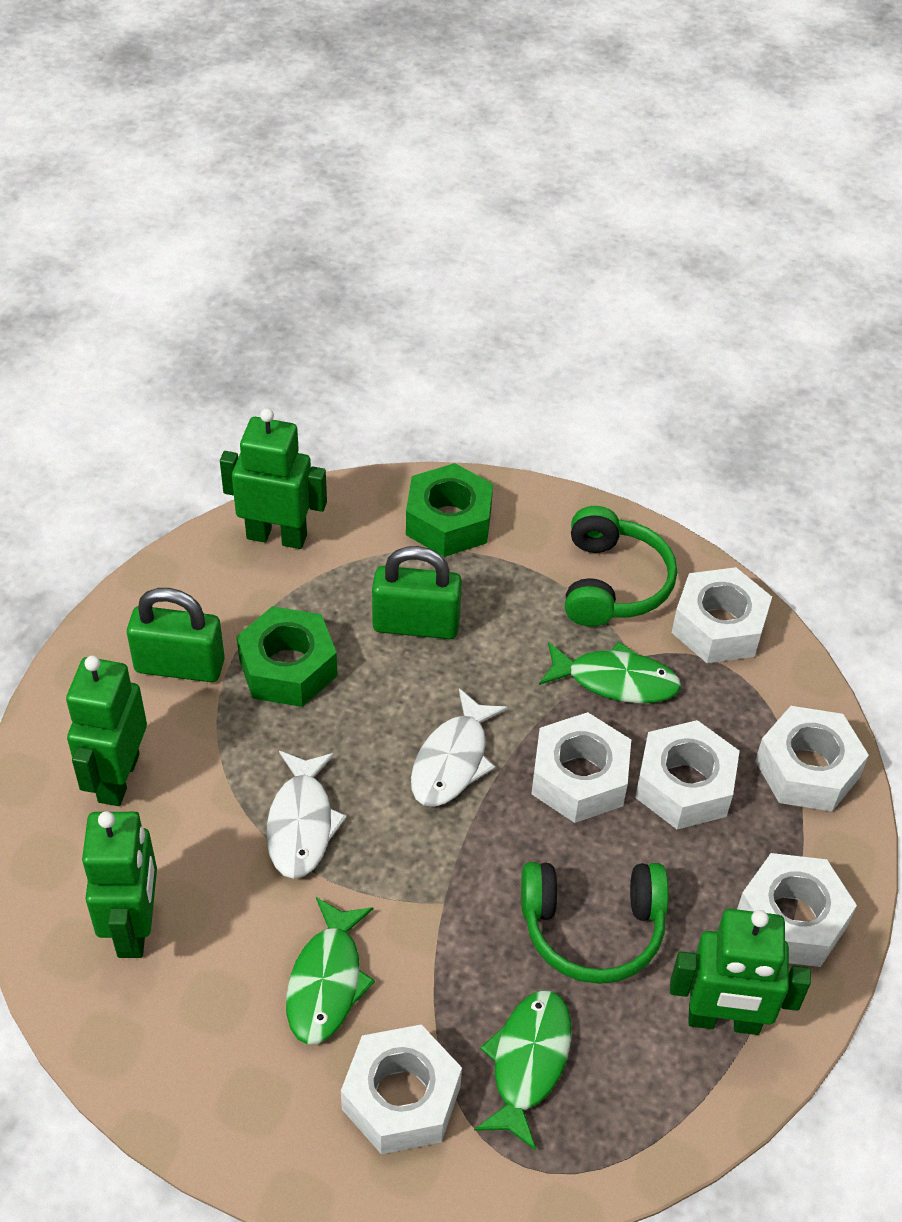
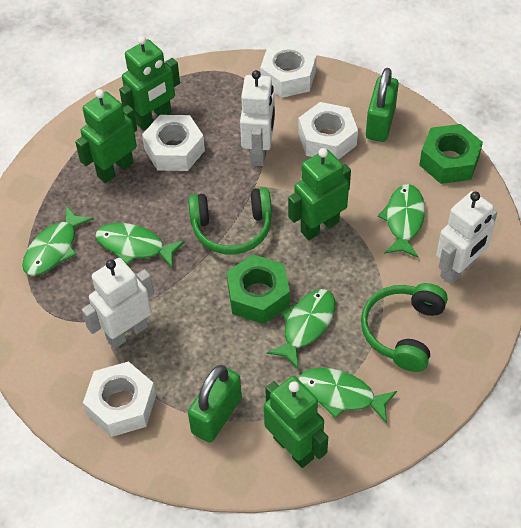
green fish: [286,897,375,1044] [474,990,571,1151] [539,641,681,703] = 3 -> [22,206,93,276] [96,223,185,268] [267,289,335,369] [299,368,397,424] [378,184,425,258] = 5
white fish: [266,751,347,879] [411,688,508,807] = 2 -> none = 0
white nut: [341,1024,462,1154] [531,712,631,823] [635,720,740,829] [672,567,772,663] [737,853,857,967] [755,706,869,811] = 6 -> [83,361,156,437] [142,115,205,171] [260,41,317,98] [298,102,358,160] = 4
white robot: none = 0 -> [82,258,154,349] [240,70,275,166] [436,191,498,284] = 3

